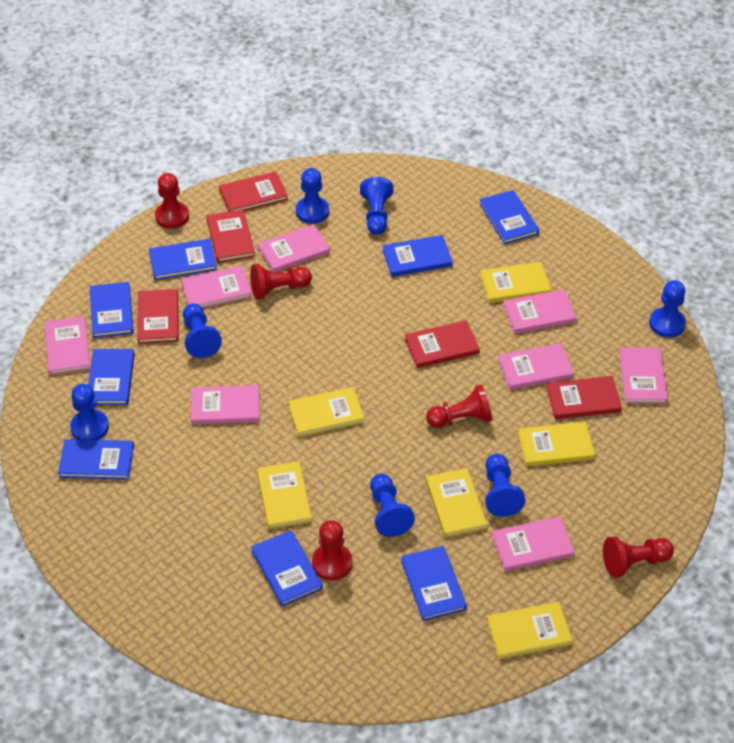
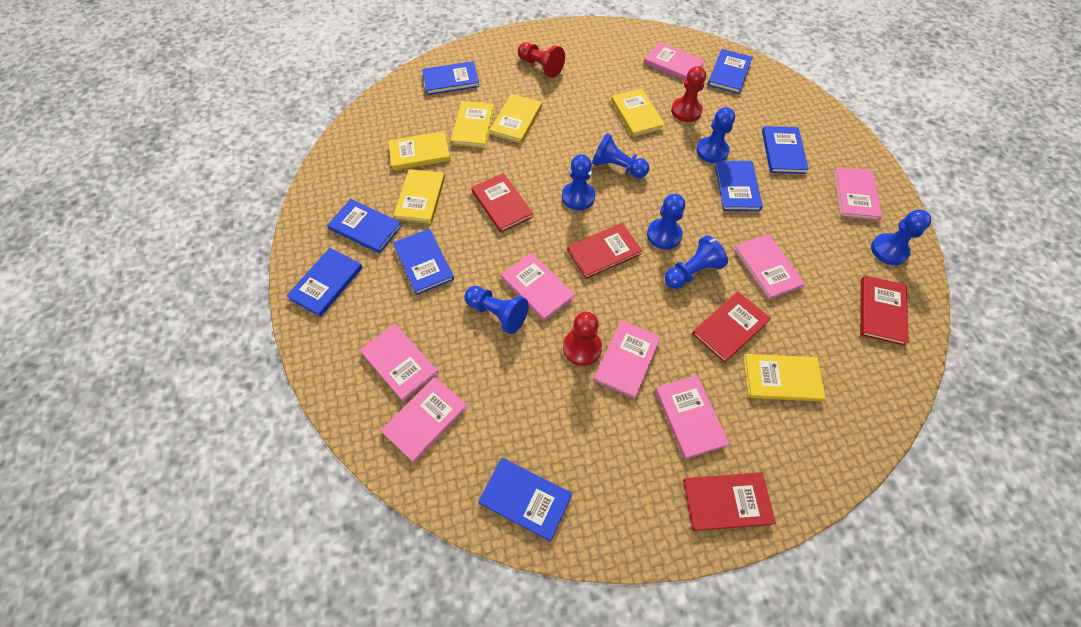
red pawn: [155,173,189,229] [250,264,312,300] [312,520,352,581] [426,384,492,428] [603,536,674,578] = 5 -> [518,42,565,78] [563,312,602,366] [671,66,706,122] = 3

